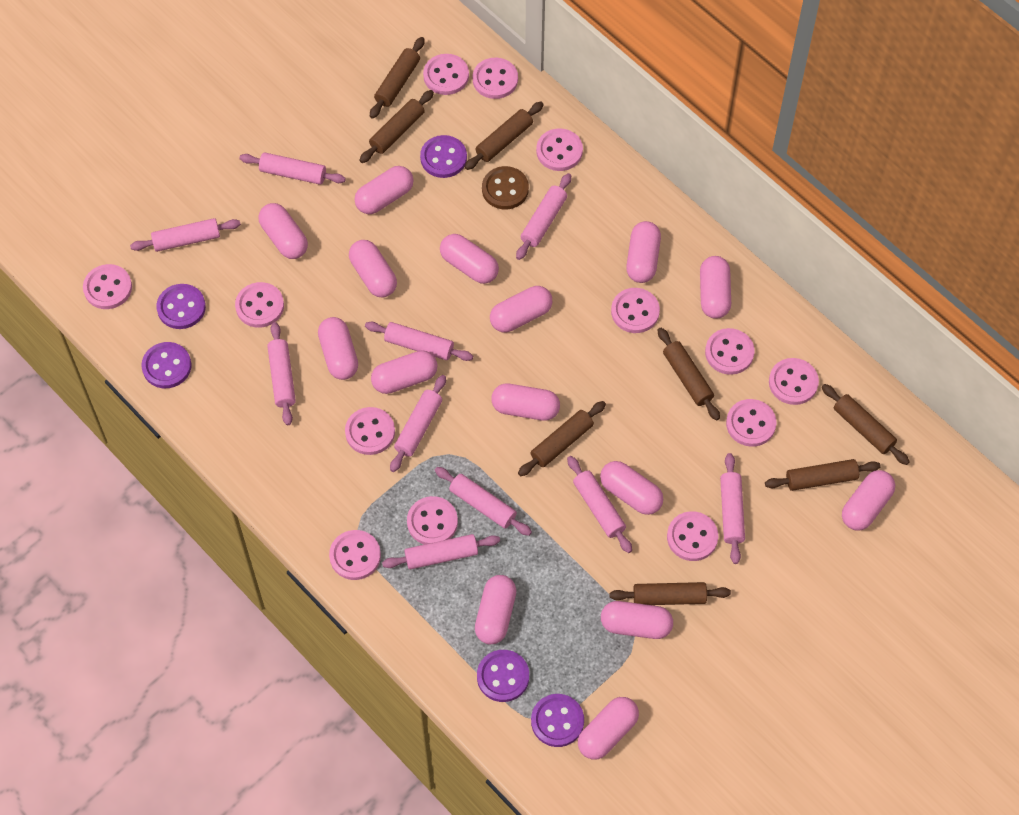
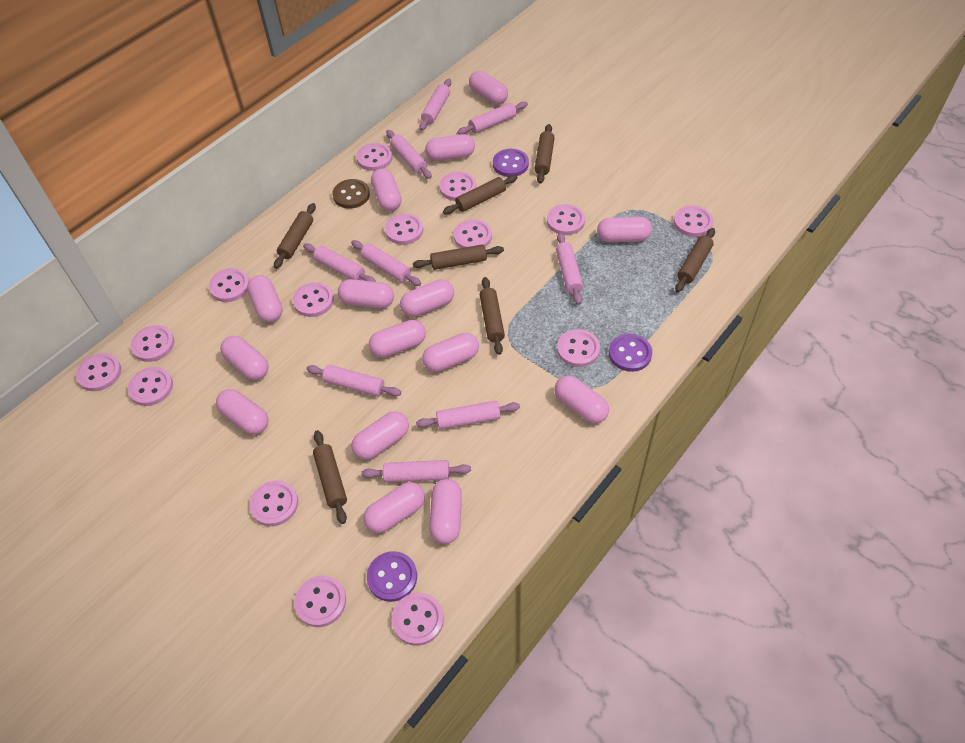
brown rolling pin: [359,90,434,163] [370,37,425,119] [465,102,544,170] [518,401,606,476] [609,582,731,605] [658,328,720,420] [765,459,881,491] [822,384,910,465] = 8 -> [274,203,316,269] [313,430,347,524] [413,244,504,270] [443,175,518,214] [480,277,505,355] [535,124,555,184] [675,228,715,292] = 7
pink button: [83,264,132,309] [235,282,284,328] [329,530,381,580] [345,407,395,455] [407,496,458,545] [423,54,469,95] [473,58,518,99] [536,128,583,171] [611,288,660,333] [667,511,718,561] [705,328,755,375] [726,399,777,447] [769,358,819,405] = 13 -> [76,353,121,391] [127,367,173,406] [130,325,174,362] [209,268,249,302] [250,481,298,526] [293,282,334,317] [294,576,346,627] [356,143,393,171] [385,213,423,245] [392,593,444,646] [439,172,476,201] [453,219,492,248] [547,204,585,235] [557,329,600,367] [674,205,713,237] = 15
pink rolling pin: [130,218,241,252] [239,153,346,185] [267,322,296,425] [365,322,473,361] [382,534,500,569] [390,375,446,472] [435,467,532,536] [516,173,571,260] [567,456,632,553] [720,453,745,564] = 10 -> [303,243,376,282] [306,365,401,397] [351,240,421,286] [361,460,471,482] [386,130,432,179] [416,401,520,430] [419,79,451,131] [457,101,528,135] [556,233,583,305] = 9
purple button: [142,342,191,388] [156,284,206,329] [420,135,467,178] [477,650,529,702] [531,694,584,747] = 5 -> [367,551,417,602] [493,149,529,177] [609,334,652,372] = 3

